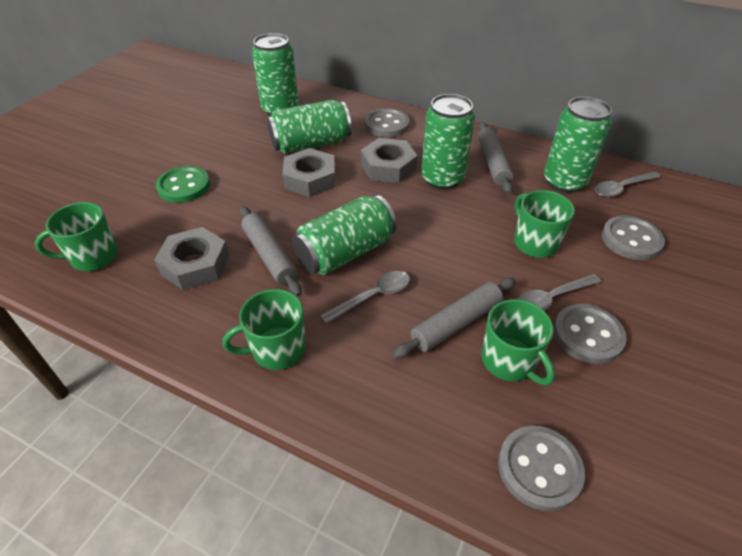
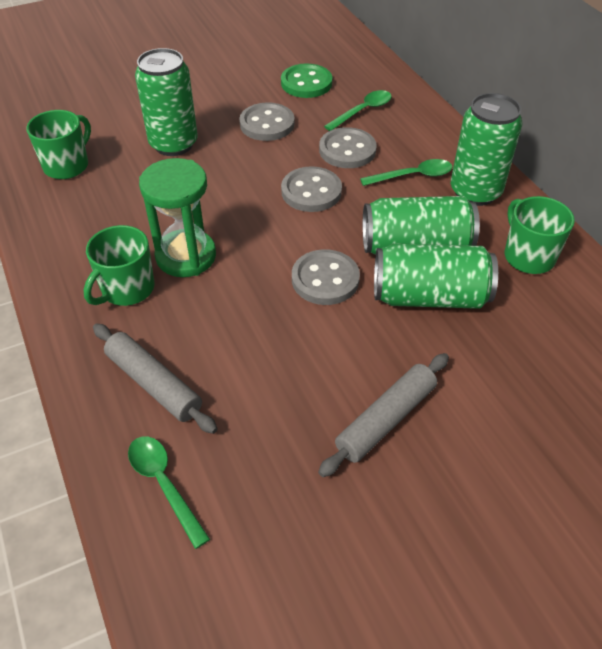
green can: [252,33,299,116] [267,100,352,154] [292,195,397,275] [421,94,475,190] [544,97,612,193] = 5 -> [135,48,198,156] [363,196,480,255] [374,243,498,309] [451,93,522,206] = 4
green hourglass: none = 0 -> [139,158,216,277] = 1
green mug: [35,202,118,271] [222,289,306,370] [481,299,555,385] [514,190,575,258] = 4 -> [26,110,91,179] [83,225,155,306] [505,196,575,274] = 3
green spoon: none = 0 -> [128,436,210,549] [324,90,392,131] [360,159,452,186] = 3
grey nut: [154,227,229,290] [282,148,335,197] [361,138,417,183] = 3 -> none = 0
grey rolling pin: [240,206,302,296] [393,278,516,359] [477,122,513,194] = 3 -> [93,324,218,434] [318,353,449,477] = 2
grey spoon: [320,271,410,324] [518,274,601,311] [595,172,661,197] = 3 -> none = 0

